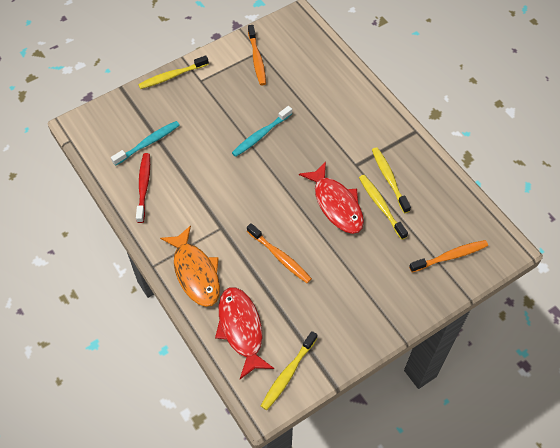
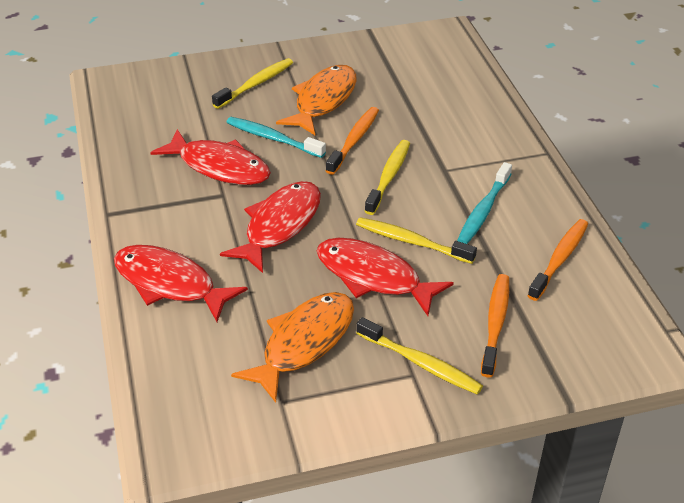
orange fish: [160,225,220,307] = 1 -> [231,292,354,403] [276,65,357,135] = 2
red fish: [215,287,274,379] [299,161,364,234] = 2 -> [114,245,248,322] [150,129,271,185] [220,181,321,273] [316,238,454,316] = 4
red toothbrush: [136,153,150,223] = 1 -> none = 0

